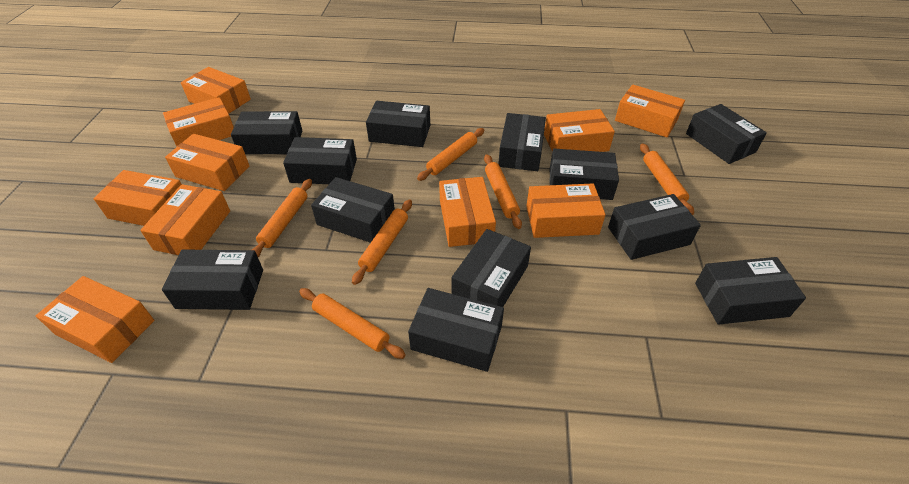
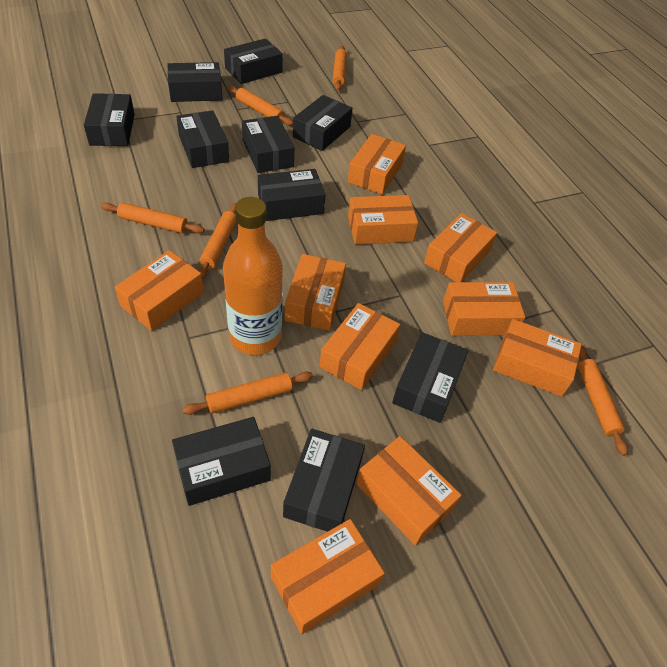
black box: [162,249,263,310] [231,111,302,154] [283,137,357,184] [311,177,395,243] [366,101,430,147] [408,288,504,372] [451,229,531,307] [498,113,546,171] [549,149,619,200] [608,194,701,260] [686,104,767,164] [695,257,806,325] = 12 -> [84,93,135,146] [168,62,222,102] [172,417,271,506] [176,110,229,168] [224,38,283,84] [242,116,295,173] [258,169,326,221] [283,429,365,532] [293,95,352,151] [392,332,468,423] = 10
orange bottle: none = 0 -> [223,197,283,355] = 1

